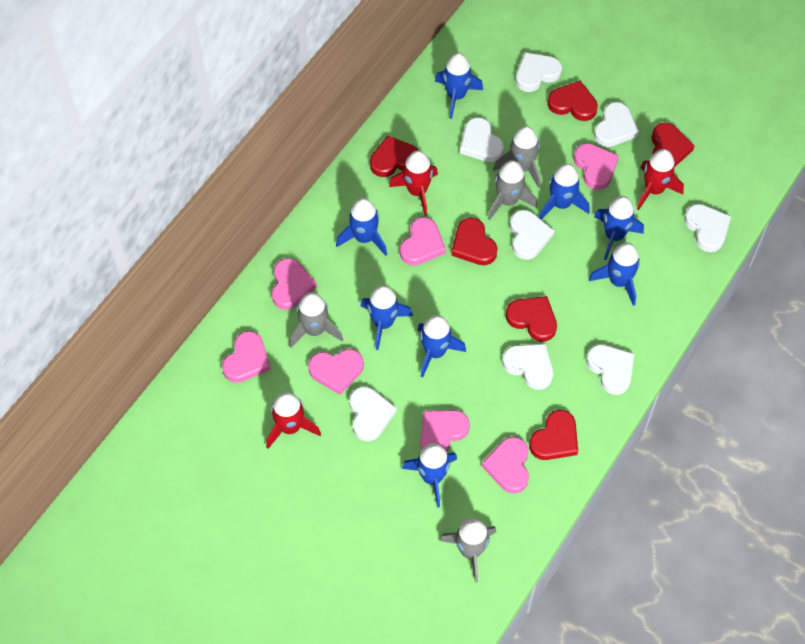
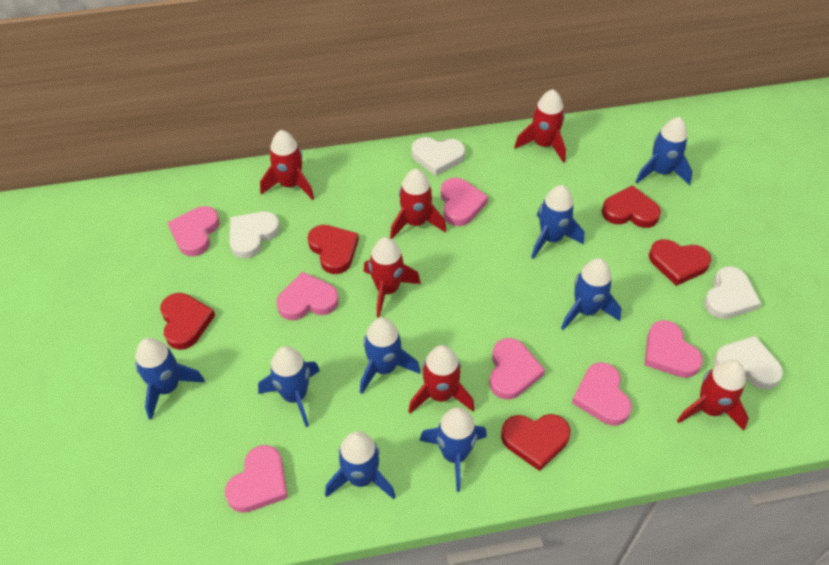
grey rocket: [289,292,343,348] [439,518,496,583] [488,160,537,220] [493,126,541,188] = 4 -> none = 0
red heart: [370,135,419,177] [451,218,498,265] [506,296,557,342] [529,410,578,460] [547,81,598,121] [651,123,695,167] = 6 -> [160,293,215,350] [308,225,359,274] [501,414,571,471] [602,185,661,228] [649,239,711,286] = 5
red rocket: [266,392,321,449] [389,151,438,216] [637,149,684,210] = 3 -> [260,130,314,200] [363,237,421,318] [390,169,446,239] [408,345,474,414] [514,89,566,163] [677,360,749,431] = 6
white heart: [349,386,397,441] [460,117,504,162] [502,344,553,390] [510,210,555,260] [515,52,562,92] [586,344,634,395] [594,102,639,147] [684,204,731,252] = 8 -> [229,211,280,259] [411,137,465,176] [704,266,761,319] [714,336,783,389] = 4

